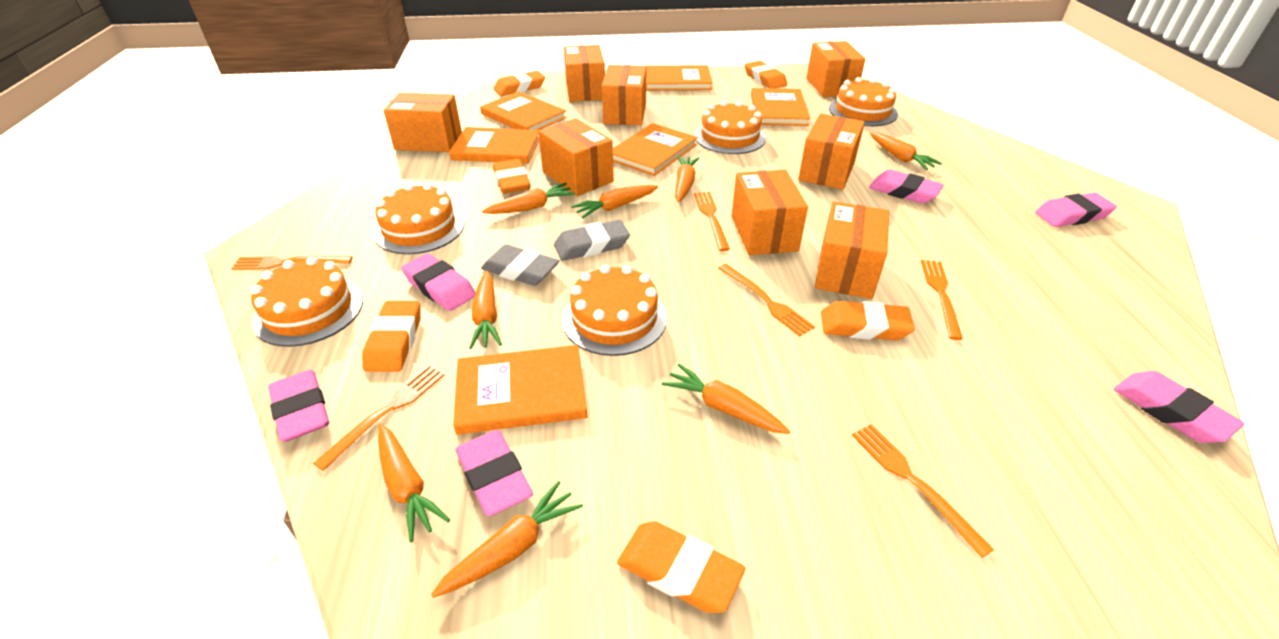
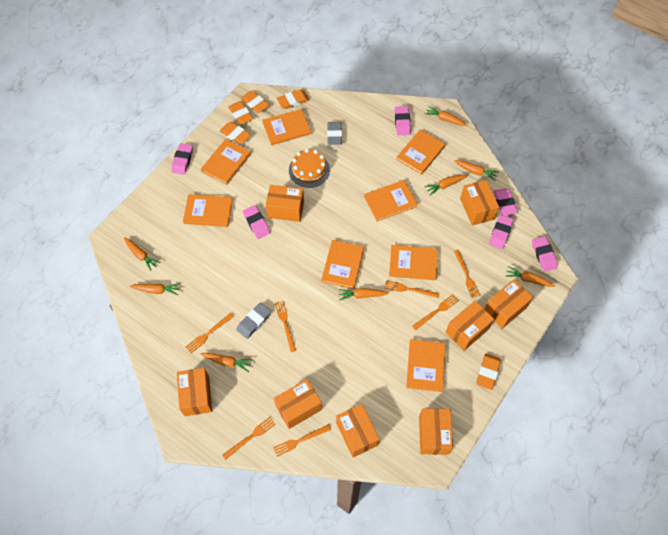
orange book: [449,127,539,164] [453,345,588,435] [480,91,567,130] [613,123,698,176] [646,65,712,90] [751,88,810,126] = 6 -> [183,194,233,227] [201,139,251,185] [262,109,311,145] [321,240,364,289] [364,180,418,222] [389,245,438,280] [396,129,445,175] [406,339,446,392] = 8
orange cake: [250,256,363,347] [373,183,465,254] [562,264,667,356] [694,100,766,154] [829,77,898,126] = 5 -> [289,149,330,188] = 1
orange eraser: [362,301,421,372] [493,71,545,96] [493,159,531,194] [617,521,745,613] [744,61,787,89] [821,301,915,340] = 6 -> [220,122,251,144] [228,101,253,125] [240,91,269,113] [277,89,309,109] [476,354,501,390] = 5
orange fork: [231,256,352,270] [313,365,444,471] [694,192,730,251] [718,264,815,336] [852,424,994,558] [921,260,963,340] = 6 -> [186,313,234,353] [222,417,276,460] [273,424,331,457] [275,301,296,352] [385,280,439,298] [412,294,459,330] [454,250,480,298] = 7

